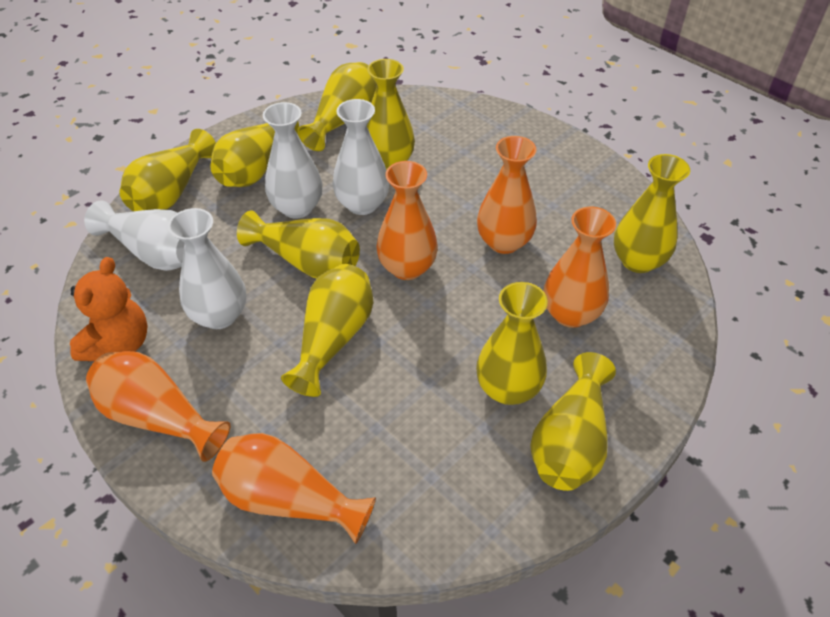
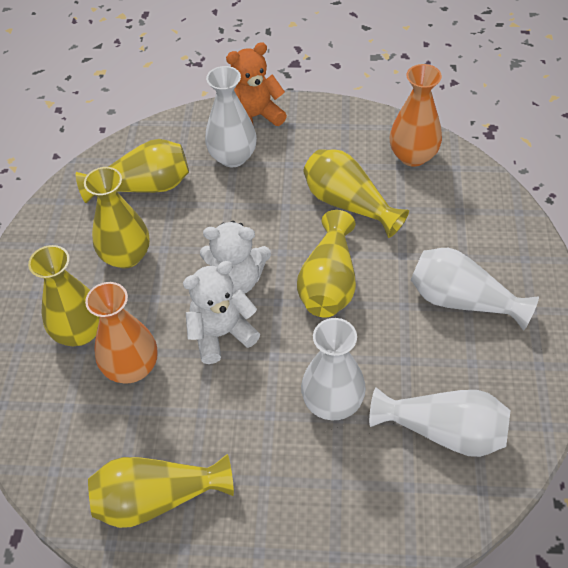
orange vase: [86,351,231,462] [212,433,376,544] [376,161,438,280] [477,136,537,254] [543,207,616,328] = 5 -> [85,282,158,384] [390,64,442,167] = 2
white teddy bear: none = 0 -> [183,261,260,364] [200,221,271,294] = 2
yellow vase: [119,129,216,211] [210,122,299,187] [237,211,360,279] [281,264,374,397] [297,62,377,151] [367,59,415,170] [476,282,548,405] [530,352,616,491] [614,154,690,273] = 9 -> [28,245,100,346] [76,139,189,203] [84,167,150,268] [88,454,234,528] [297,210,356,317] [303,149,409,238] = 6

